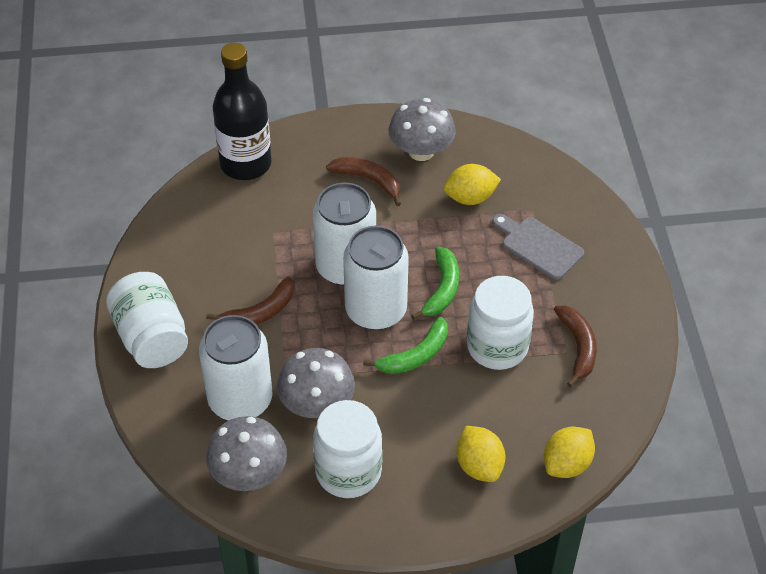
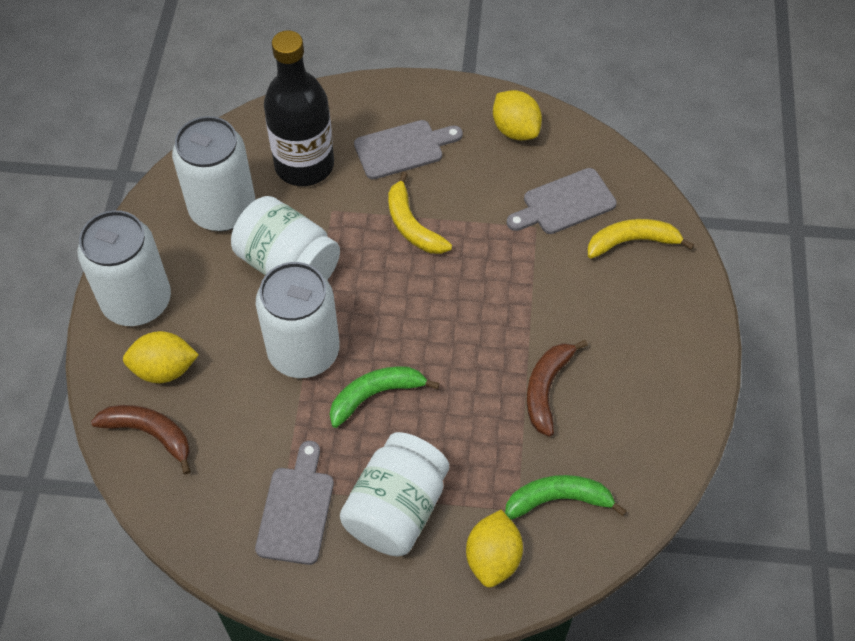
brown banana: [206,276,294,325] [326,157,401,206] [554,305,597,387] = 3 -> [91,405,191,475] [527,340,588,437] = 2
grey cutting board: [492,214,584,280] = 1 -> [255,441,334,565] [354,120,463,179] [507,168,617,234] = 3
grey mushroom: [206,416,287,491] [277,348,355,418] [388,98,456,161] = 3 -> none = 0
white jar: [106,272,188,368] [313,400,382,498] [467,276,534,370] = 3 -> [231,196,340,280] [340,432,449,556] = 2
yellow banana: none = 0 -> [388,172,452,254] [588,219,694,259] = 2

